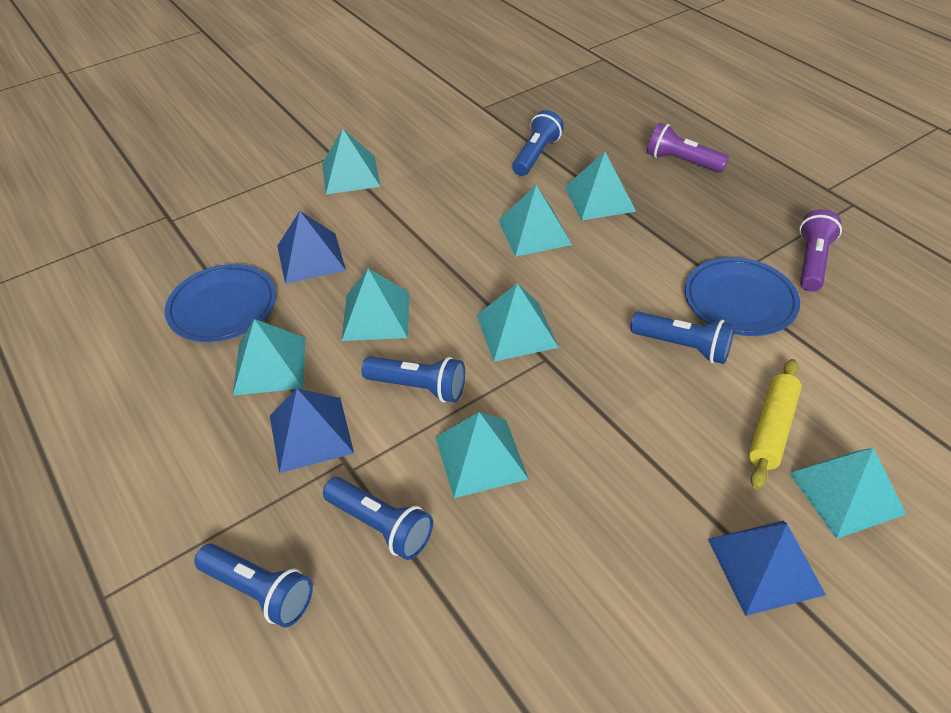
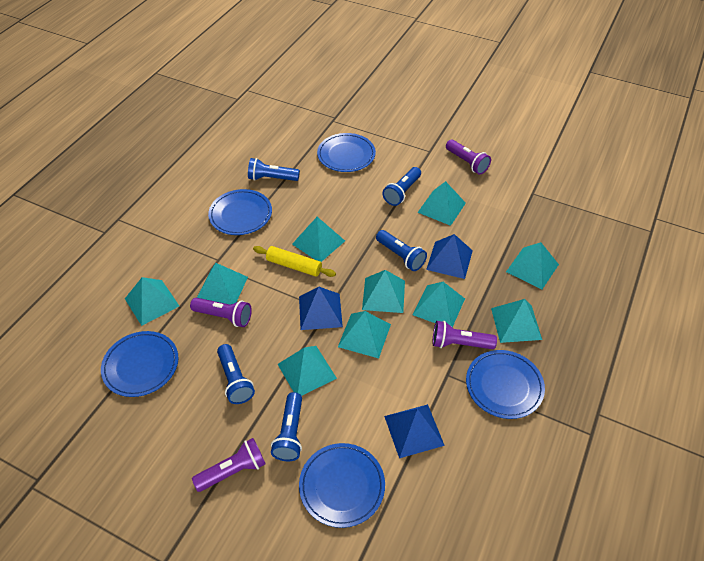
blue plate: [165,264,276,342] [685,257,800,336] = 2 -> [101,331,178,397] [208,189,272,235] [299,443,385,528] [317,133,376,172] [466,350,545,419] = 5
purple flashlight: [647,122,729,173] [799,209,842,292] = 2 -> [190,298,252,327] [192,438,266,492] [433,321,497,349] [446,139,491,174] = 4
turquoise pyramid: [233,319,305,396] [322,129,380,194] [342,269,409,341] [435,412,529,498] [476,283,559,362] [498,185,572,257] [565,152,636,221] [789,448,906,539] = 8 -> [125,277,179,326] [197,263,248,305] [278,346,337,396] [292,217,345,262] [338,311,391,358] [362,270,405,313] [413,282,465,327] [417,181,466,226] [491,299,542,343] [506,242,559,289] = 10

